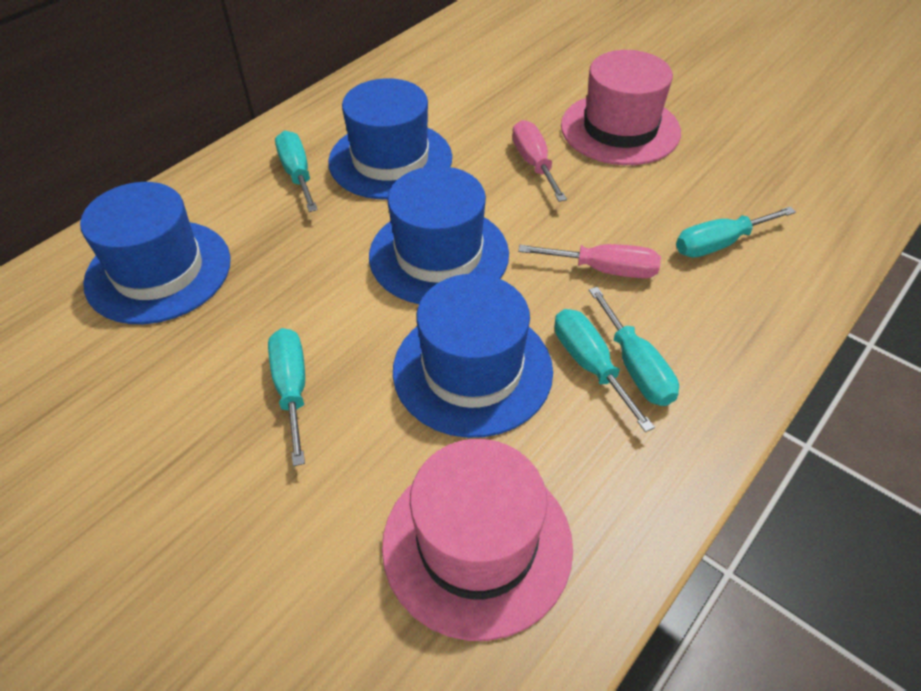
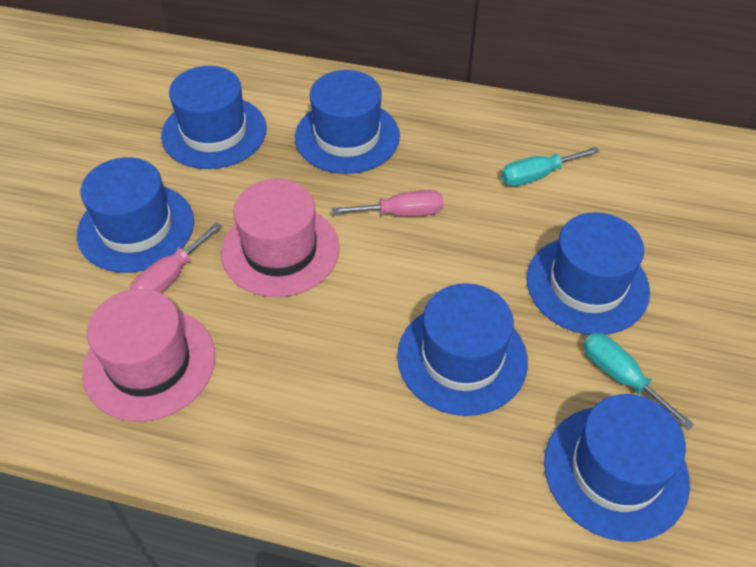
blue hat: [80,182,231,324] [328,78,452,199] [369,166,509,304] [393,274,553,438] = 4 -> [77,157,194,273] [161,66,267,169] [295,70,400,174] [397,283,528,416] [527,212,650,335] [544,394,690,541] = 6
turquoise screwdriver: [268,328,305,466] [275,130,318,212] [554,309,655,432] [589,287,679,406] [676,207,796,258] = 5 -> [501,147,600,186] [583,333,694,430] = 2

